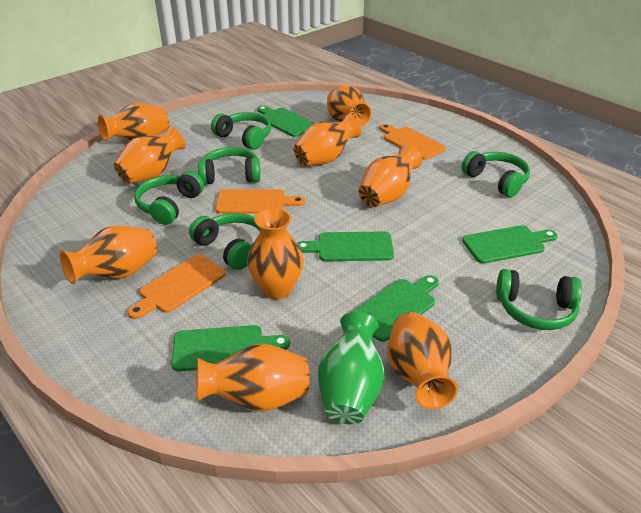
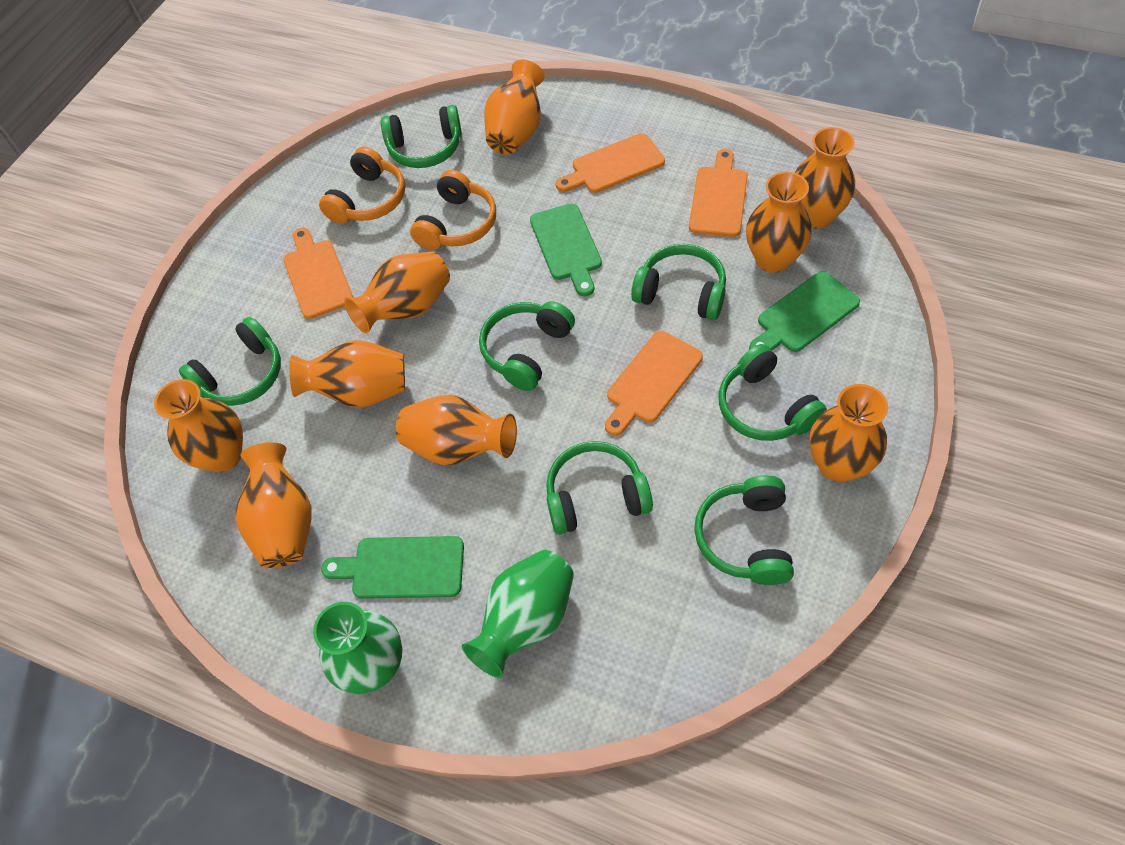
green cutting board: [171,325,290,372] [257,106,314,137] [297,231,394,261] [352,275,439,342] [462,225,557,264] = 5 -> [321,536,464,599] [530,203,602,296] [749,271,860,352] = 3
green headphones: [135,171,204,225] [189,213,261,270] [198,147,260,185] [211,112,271,150] [461,151,530,197] [496,269,582,330] = 6 -> [179,317,281,406] [381,105,462,168] [479,301,575,391] [546,441,653,535] [631,244,726,320] [694,475,794,585] [719,344,827,441] = 7
green vase: [318,312,385,424] = 1 -> [313,602,402,694] [462,550,574,678] = 2
orange cutting board: [127,254,226,319] [215,189,305,214] [379,124,446,160] = 3 -> [283,228,353,319] [556,133,665,193] [605,331,703,436] [689,149,748,237] = 4
orange headphones: none = 0 -> [319,147,405,224] [410,170,496,250] = 2

